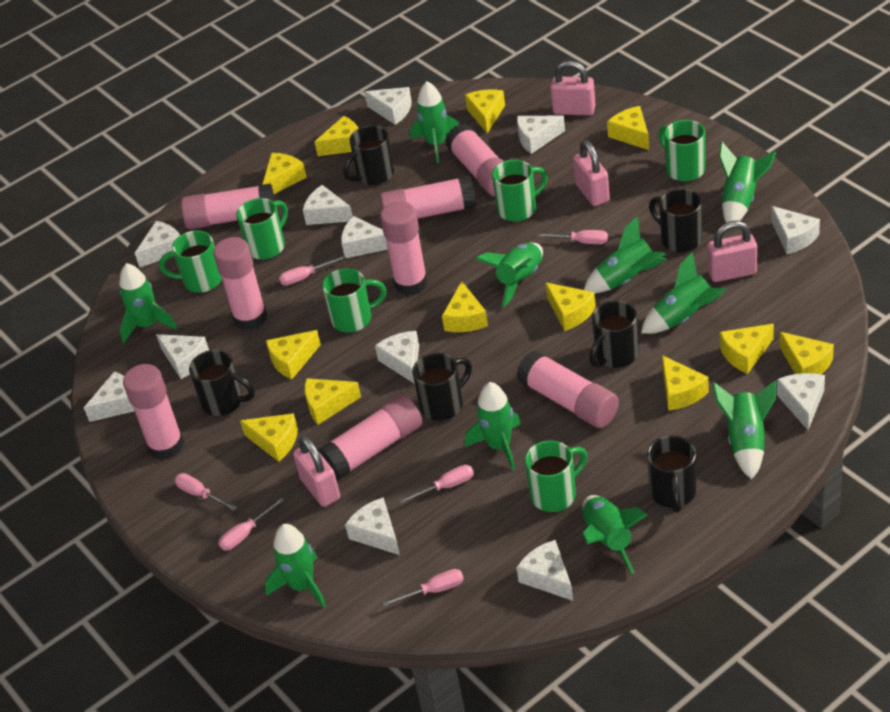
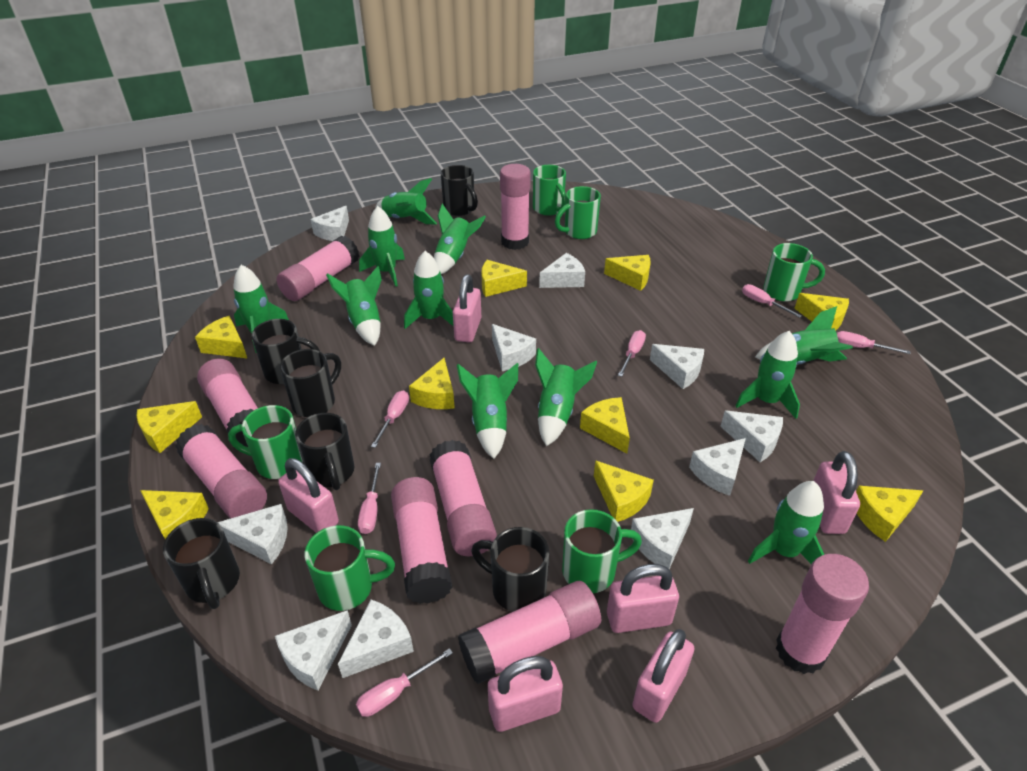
green rocket: [119,263,177,343] [265,524,326,608] [410,81,459,163] [465,382,521,470] [476,243,543,307] [582,495,648,574] [584,216,666,293] [641,252,726,334] [712,380,776,479] [719,142,776,223] = 10 -> [233,265,289,353] [326,266,382,346] [359,206,405,287] [375,178,437,225] [404,251,454,329] [434,204,486,274] [457,363,518,459] [535,348,597,446] [736,331,800,419] [748,481,824,564] [755,306,853,365] = 11
pink padlock: [293,435,340,507] [550,60,596,116] [573,140,610,206] [707,221,757,282] = 4 -> [278,458,339,533] [453,274,481,343] [488,656,563,732] [607,564,679,633] [632,629,695,723] [813,451,860,534] = 6
white cheese: [84,371,134,422] [135,221,180,267] [156,334,209,379] [303,185,353,225] [341,216,388,258] [345,497,400,555] [364,87,412,125] [375,331,419,384] [516,540,573,601] [517,115,565,154] [771,206,820,254] [777,373,825,430] = 12 -> [218,504,288,564] [275,610,352,691] [311,206,349,241] [338,599,414,678] [492,324,536,371] [539,253,585,288] [631,508,694,569] [650,344,704,389] [689,438,746,496] [720,411,783,462] = 10
yellow cheese: [240,413,298,462] [263,153,307,194] [266,330,321,379] [305,378,361,425] [314,116,359,156] [442,281,488,332] [465,90,505,133] [545,282,596,331] [607,106,649,150] [662,355,709,411] [720,324,774,374] [780,332,834,374] = 12 -> [137,401,202,453] [140,490,209,540] [195,316,247,359] [409,358,455,409] [481,260,527,297] [580,397,630,454] [594,460,654,522] [604,255,650,291] [794,293,849,331] [856,486,923,542] = 10

